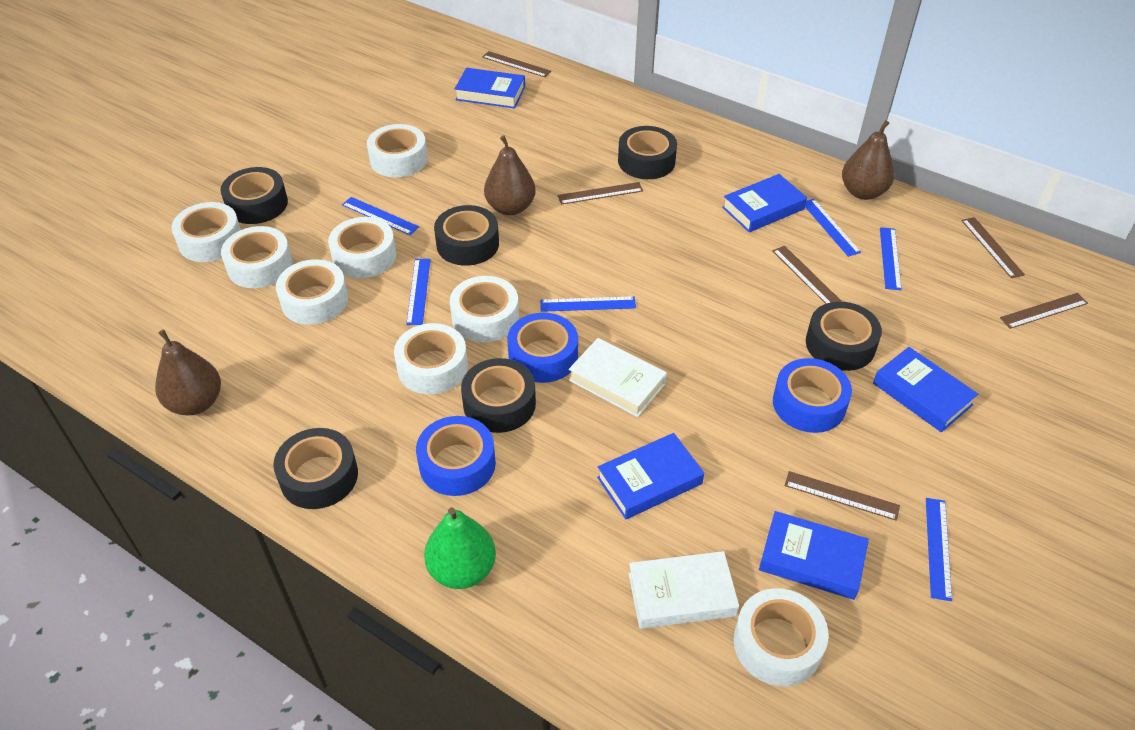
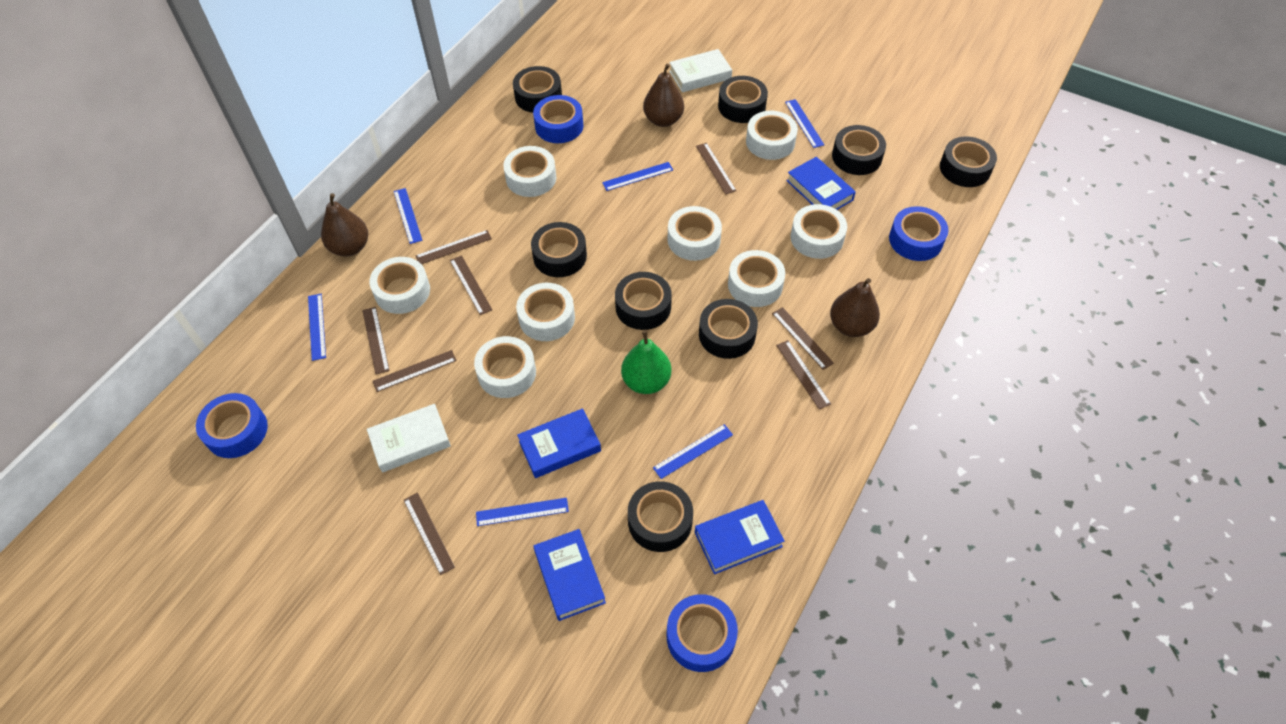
black tape: [221,167,288,224] [273,428,358,509] [434,205,499,266] [461,358,536,433] [618,126,677,179] [806,302,882,371] = 6 -> [513,66,562,113] [531,222,587,277] [615,272,672,330] [628,481,693,552] [699,299,758,359] [718,76,768,123] [832,125,886,175] [940,136,997,187] = 8
blue book: [455,68,525,109] [597,433,704,519] [722,174,807,232] [759,511,869,600] [873,347,978,432] = 5 -> [517,408,601,478] [533,529,606,621] [695,500,785,574] [787,157,856,210] = 4
blue tape: [416,416,496,496] [507,313,578,383] [773,358,852,433] = 3 -> [196,393,268,458] [533,95,583,143] [667,594,738,672] [889,206,948,261] = 4
brown ruler: [482,51,551,77] [558,182,643,205] [772,246,842,304] [784,471,900,521] [961,217,1025,278] [1000,293,1088,329] = 6 -> [362,307,390,375] [373,350,457,392] [404,493,455,575] [416,230,492,264] [450,255,492,315] [696,143,737,195] [772,307,834,370] [776,340,831,410] = 8

